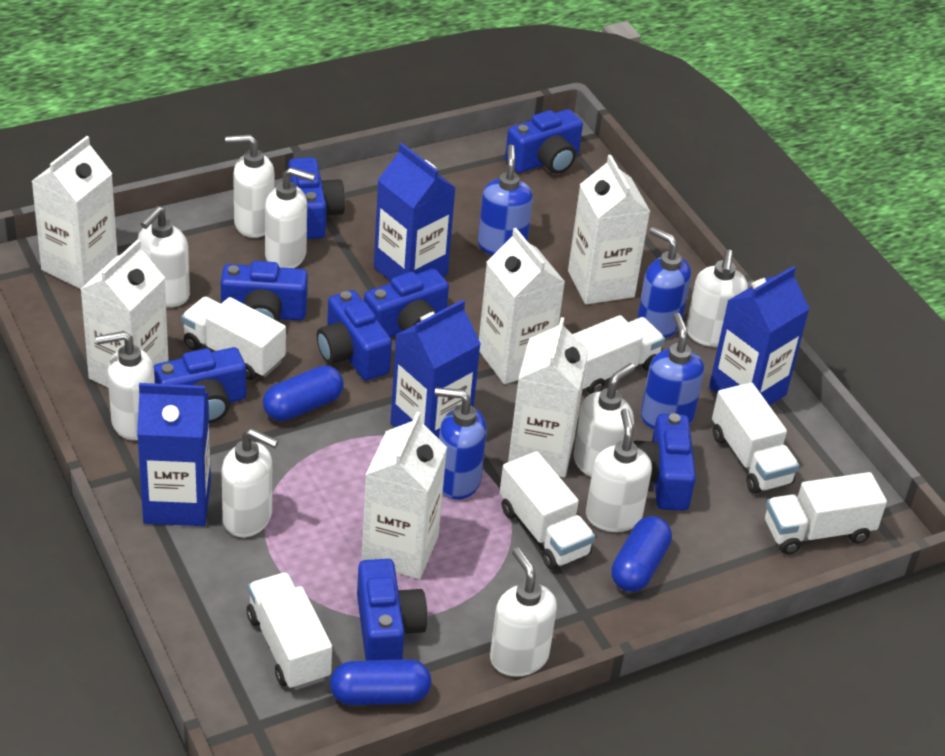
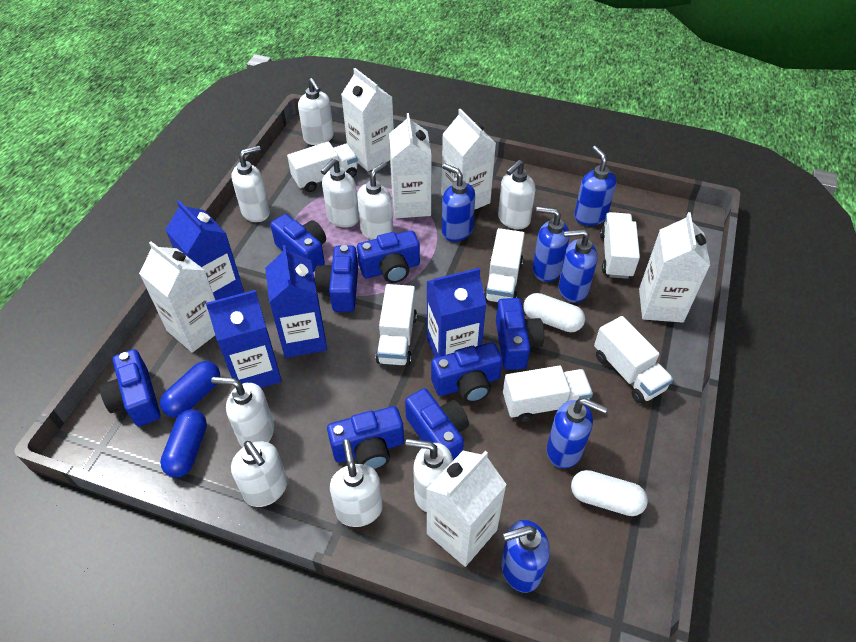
blue capsule: [263,365,344,421] [330,659,431,705] [611,516,672,592] = 3 -> [160,361,220,417] [160,409,207,477] = 2
blue soap dispenser: [435,387,487,500] [478,144,533,255] [637,227,691,338] [641,313,704,429] = 4 -> [442,164,475,242] [501,520,550,593] [533,206,570,282] [547,398,607,468] [558,229,598,303] [574,146,617,226] = 6
white capsule: none = 0 -> [523,293,585,332] [571,470,648,516] = 2

